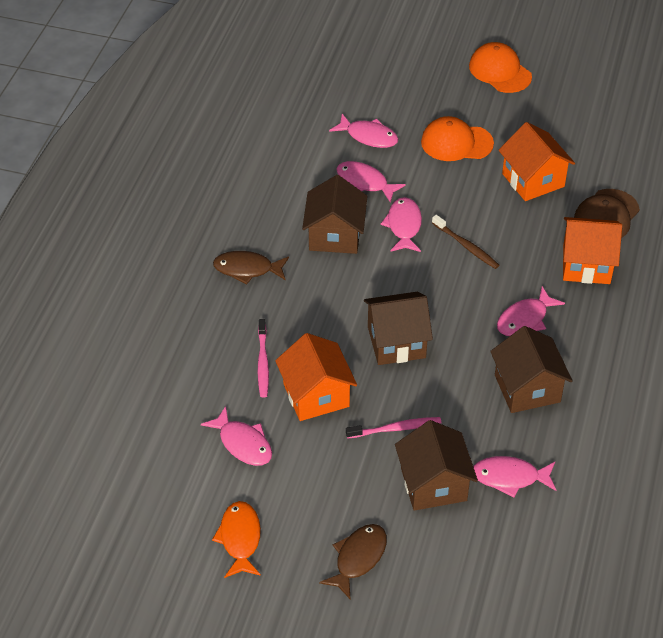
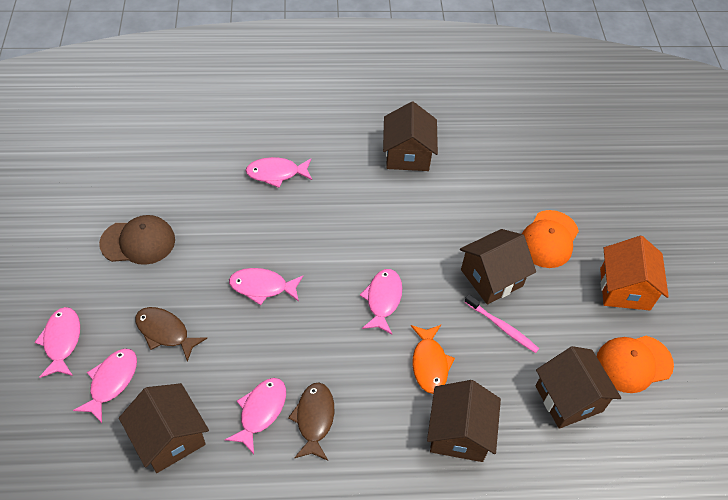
brown house: [302,175,367,254] [364,292,433,365] [395,420,478,511] [490,326,573,413] = 4 -> [119,383,209,473] [383,102,438,171] [427,380,501,462] [460,229,536,304] [536,346,621,429] = 5
brown toothbrush: [432,215,499,269] = 1 -> none = 0
orange house: [275,333,357,421] [498,122,575,201] [563,217,622,284] = 3 -> [600,236,669,310] = 1
pink toothbrush: [258,319,269,398] [346,417,442,439] = 2 -> [465,294,539,353] = 1

